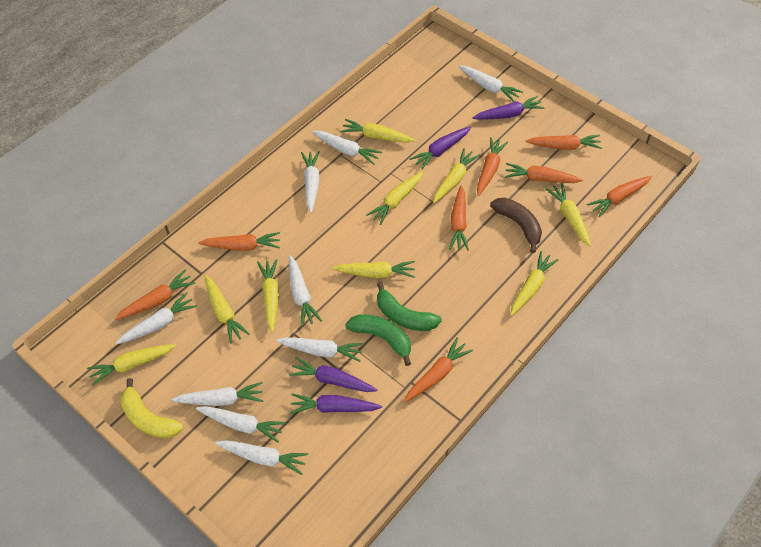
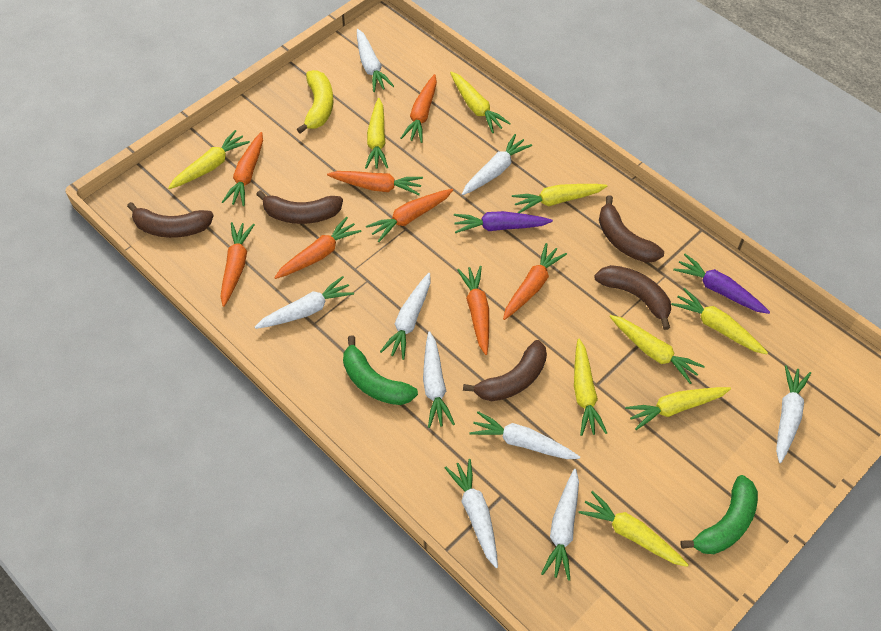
brown banana: [490,198,542,253] = 1 -> [127,202,214,238] [256,190,343,224] [463,340,547,401] [594,265,671,330] [599,195,664,263] = 5
purple carrot: [289,357,378,392] [290,393,382,414] [410,126,471,170] [473,96,545,120] = 4 -> [454,211,553,233] [673,254,770,314] = 2

